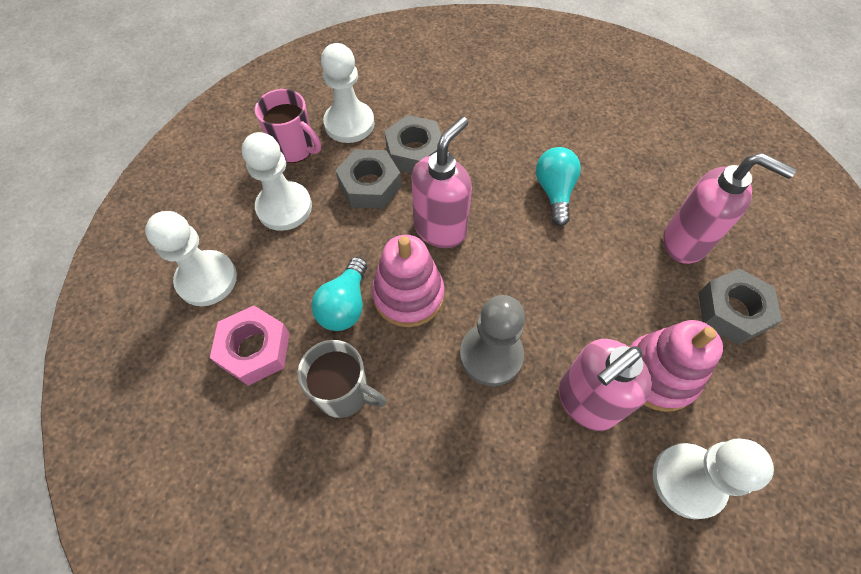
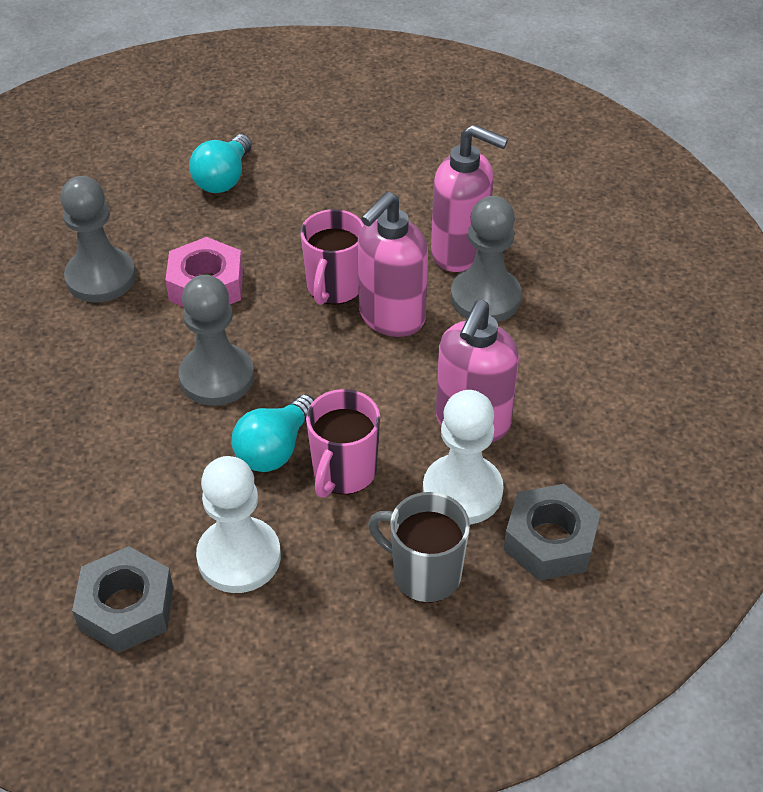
grey nut: [335,149,401,209] [385,115,441,173] [699,268,782,345] = 3 -> [72,546,173,653] [503,484,601,581] = 2
grey pawn: [460,295,525,386] = 1 -> [60,176,136,303] [179,275,254,406] [451,196,522,322] = 3
pink mug: [255,89,321,163] = 1 -> [301,209,364,305] [306,389,380,498] = 2
pink stacking toy: [372,235,445,327] [629,320,723,412] = 2 -> none = 0
white pawn: [145,211,237,306] [242,132,312,231] [321,43,375,143] [653,438,774,519] = 4 -> [196,456,281,593] [423,390,504,525] = 2

